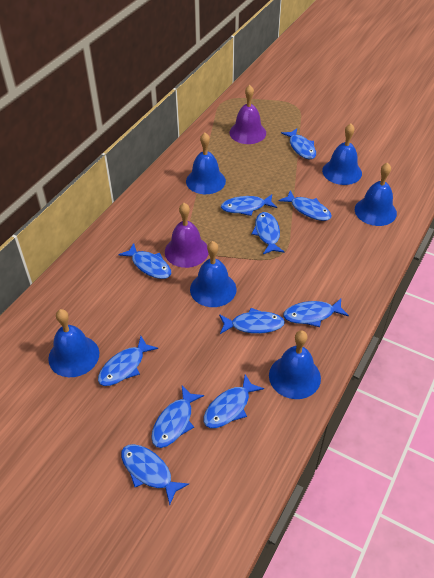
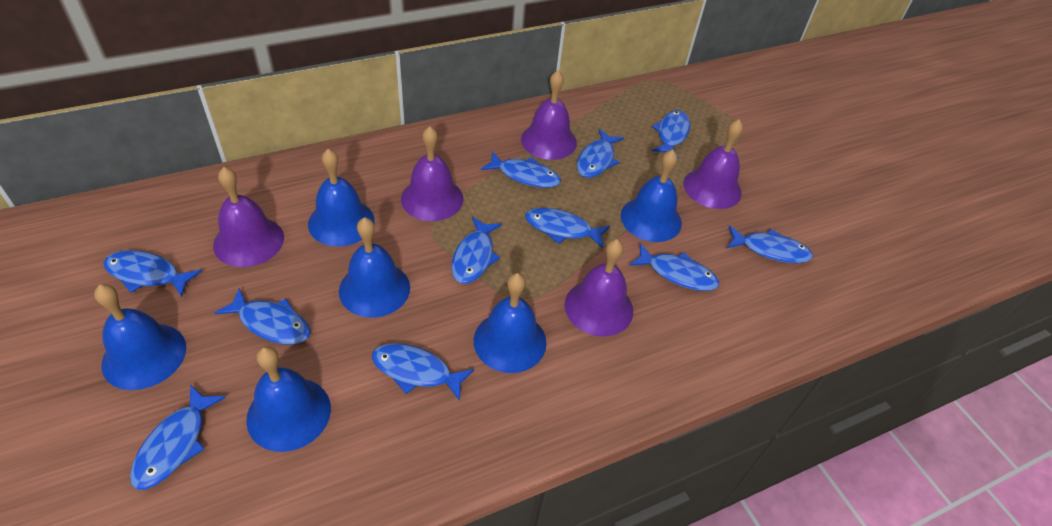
purple bell: [165,203,209,268] [229,85,266,144] = 2 -> [213,167,284,267] [401,126,463,221] [521,70,577,160] [564,239,633,337] [683,119,743,209] = 5

